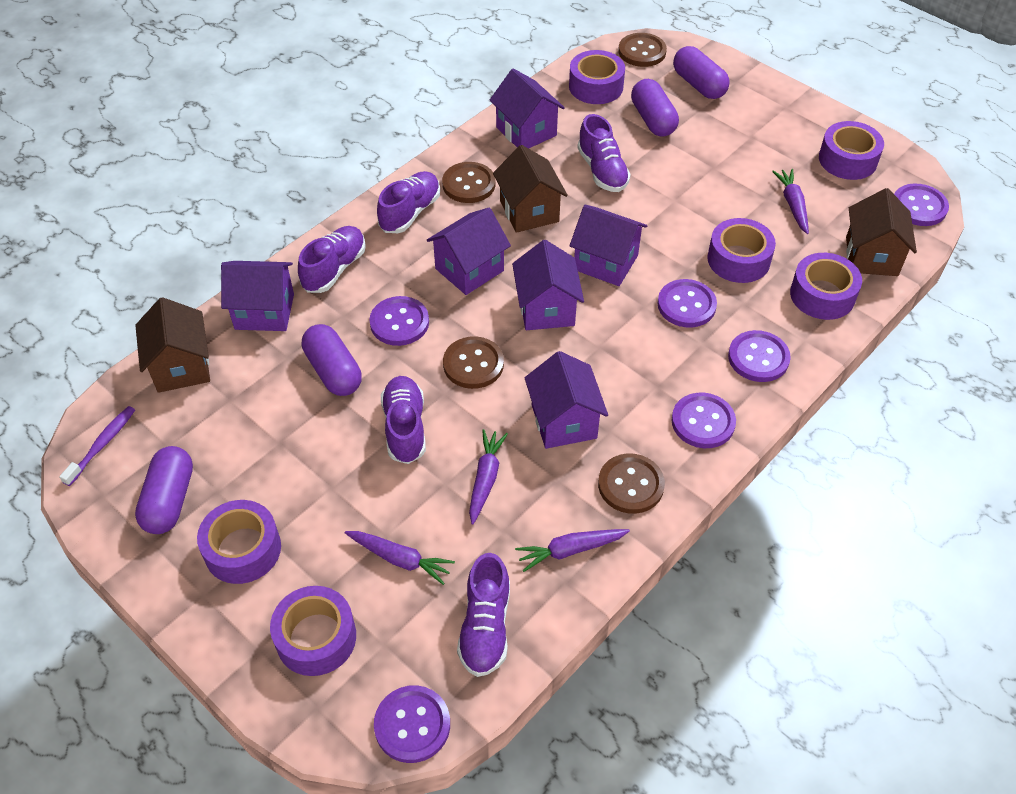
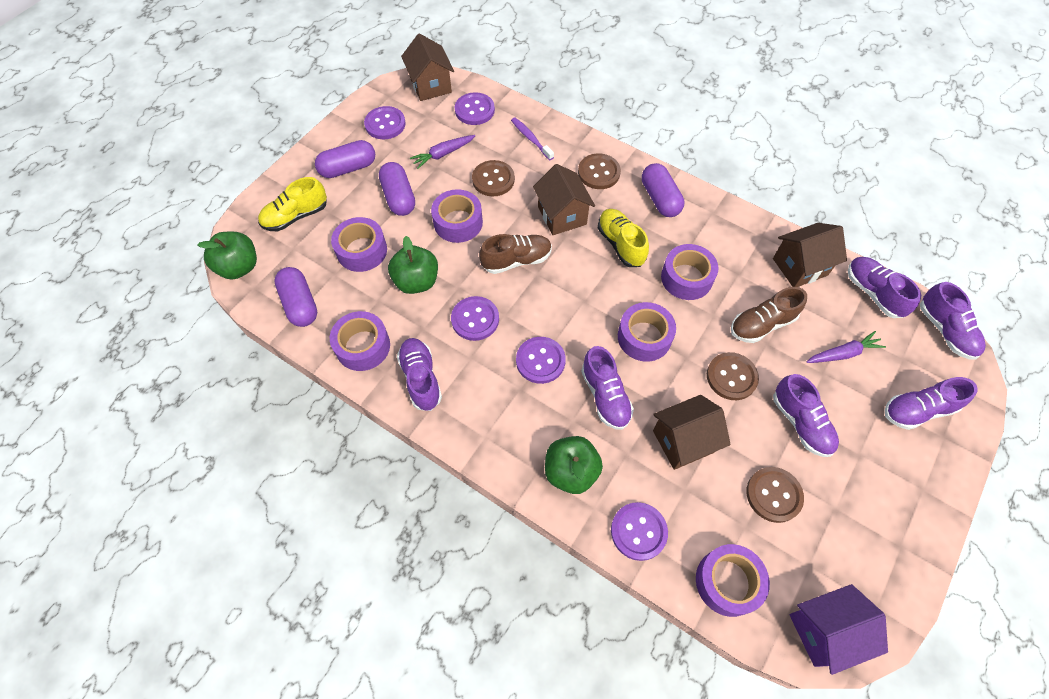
brown house: [135,297,210,393] [493,145,568,233] [846,188,917,276] = 3 -> [401,33,454,101] [533,164,595,235] [653,395,731,470] [773,223,847,287] = 4
brown shoe: none = 0 -> [479,234,552,274] [731,287,807,343] = 2
green apple: none = 0 -> [197,231,257,279] [388,236,438,294] [545,436,603,494] = 3
purple button: [369,296,429,346] [374,685,450,763] [658,279,717,327] [672,393,736,448] [728,330,791,382] [894,183,949,226] = 6 -> [364,106,406,139] [451,296,499,341] [455,92,495,125] [516,337,566,384] [611,502,668,561] = 5
purple carrot: [345,531,455,585] [469,429,508,525] [515,529,630,572] [772,169,809,234] = 4 -> [410,135,475,169] [807,331,886,363] = 2
purple house: [221,261,294,331] [427,208,511,295] [490,68,565,149] [512,240,584,330] [525,351,608,449] [569,204,647,286] = 6 -> [789,584,888,675] = 1
purple shoe: [298,226,366,293] [377,171,440,233] [381,376,426,464] [457,553,510,677] [577,114,631,192] = 5 -> [397,338,442,411] [581,346,634,430] [773,374,839,457] [848,257,921,318] [884,377,978,430] [920,282,986,360] = 6
yellow shoe: none = 0 -> [258,177,327,231] [598,209,649,267] = 2

